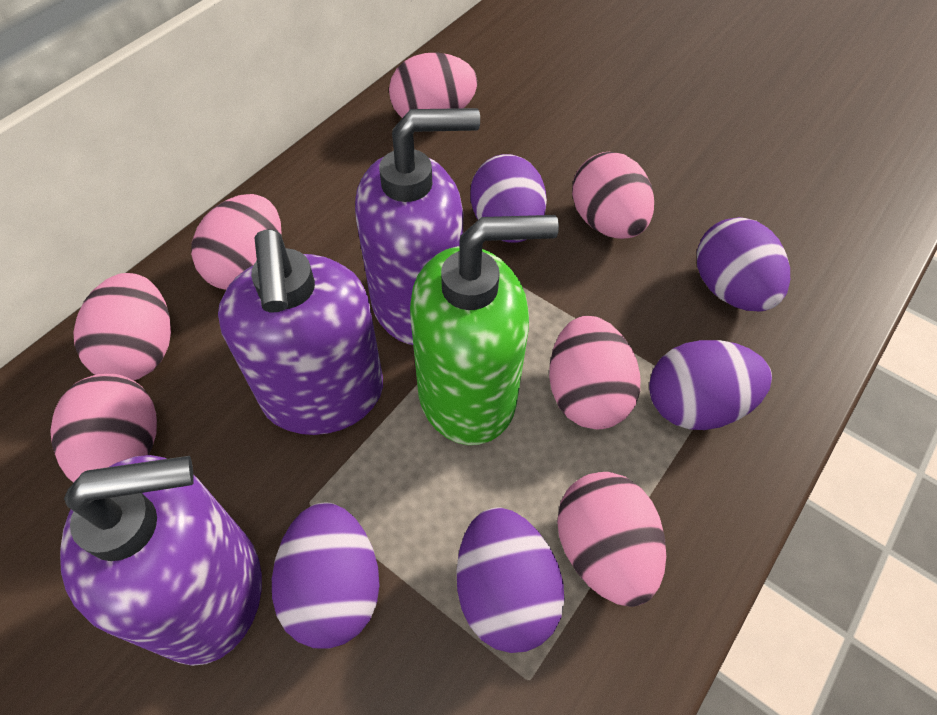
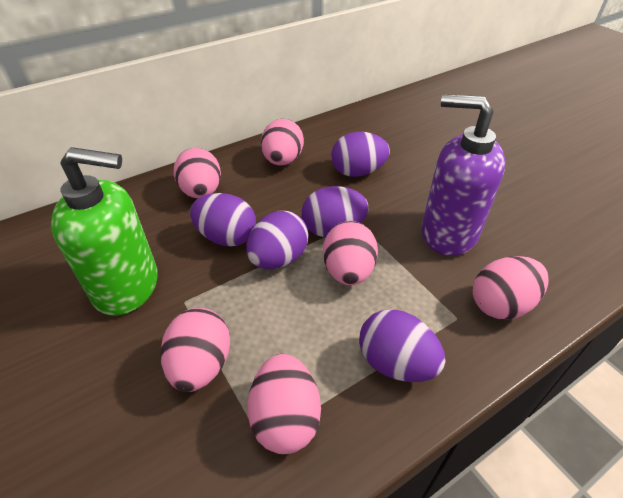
pink egg: [50,373,157,483] [73,273,171,381] [191,194,282,290] [389,53,477,118] [549,316,640,429] [557,472,666,607] [572,152,654,239] = 7 -> [160,308,230,392] [173,148,221,198] [248,354,321,454] [261,119,304,165] [323,221,378,285] [473,256,549,319] = 6
purple soap dispenser: [60,455,262,666] [218,229,383,435] [355,108,480,345] = 3 -> [421,94,506,256] = 1

